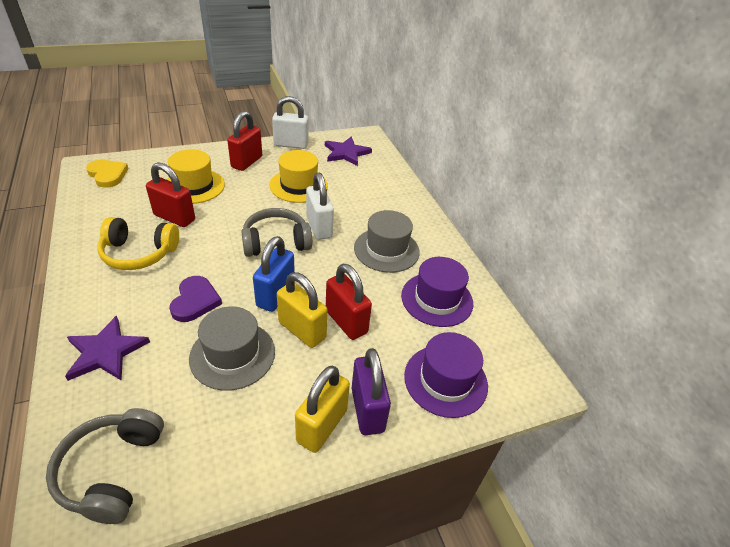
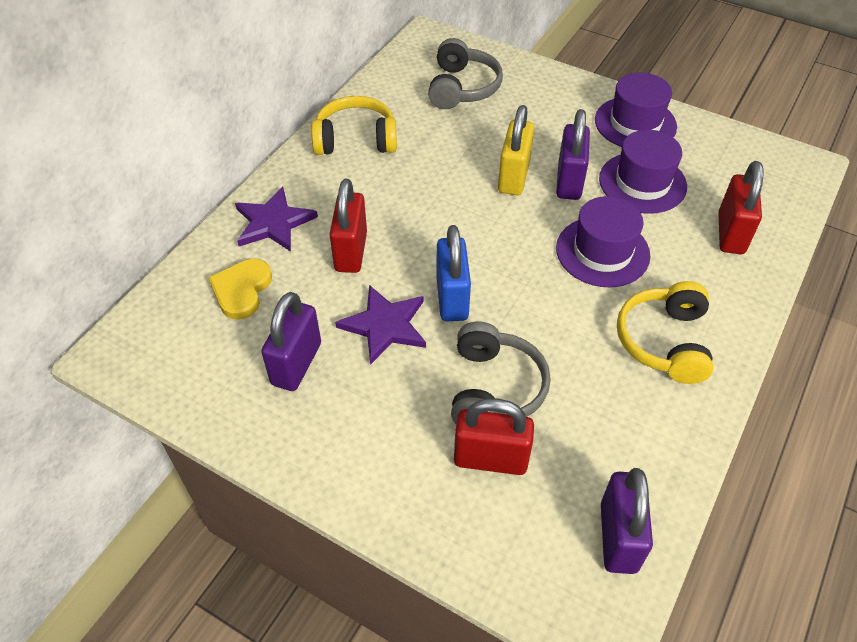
grey hat: [189,306,275,391] [354,210,420,273] = 2 -> none = 0
purple hat: [401,257,473,327] [404,332,488,418] = 2 -> [556,196,650,287] [595,72,677,147] [599,130,687,213] = 3
purple heart: [169,276,222,322] = 1 -> none = 0
purple padlock: [352,348,391,435] = 1 -> [261,292,321,391] [556,109,590,200] [601,468,653,574] = 3
white padlock: [272,96,309,149] [306,173,334,240] = 2 -> none = 0
yellow hat: [166,149,225,204] [270,150,328,203] = 2 -> none = 0
yellow headphones: [97,217,179,270] = 1 -> [311,96,397,155] [617,281,713,384] = 2
yellow padlock: [277,272,327,348] [295,366,350,453] = 2 -> [498,105,534,195] = 1

